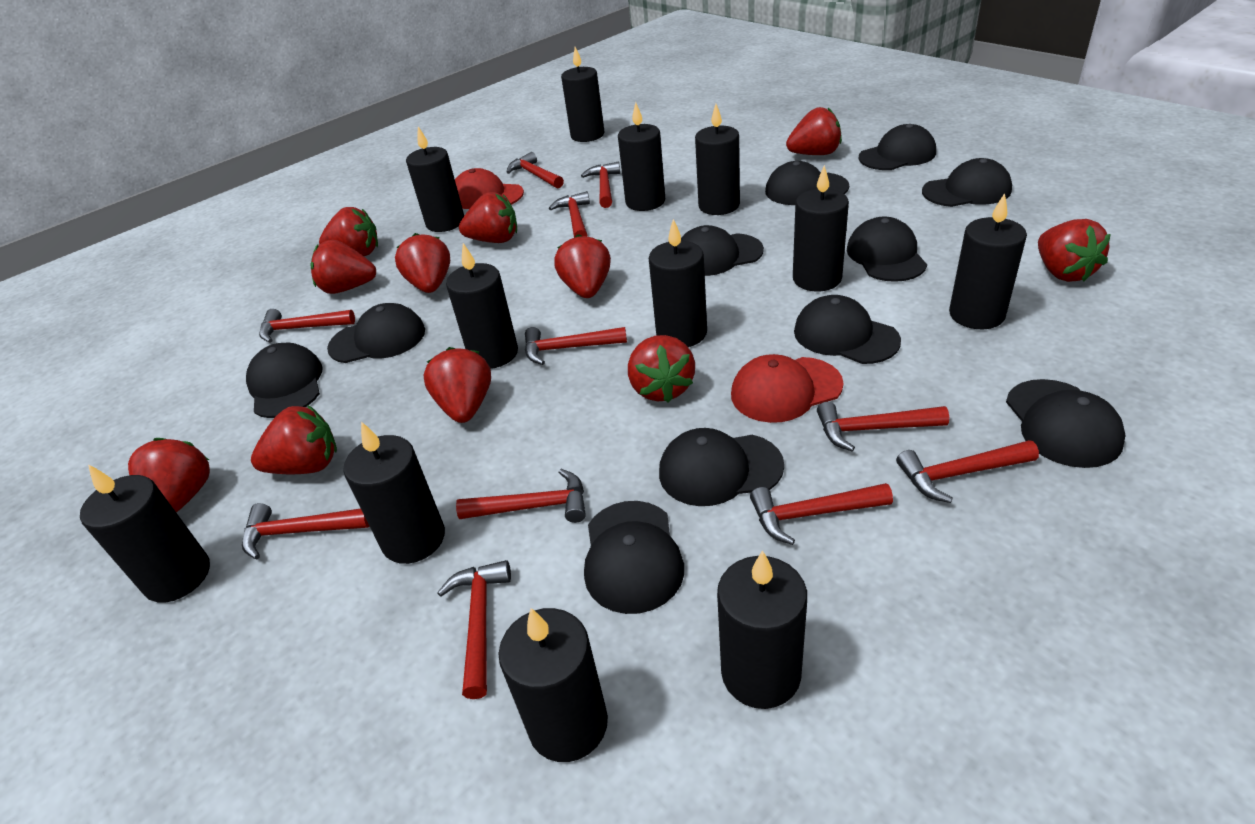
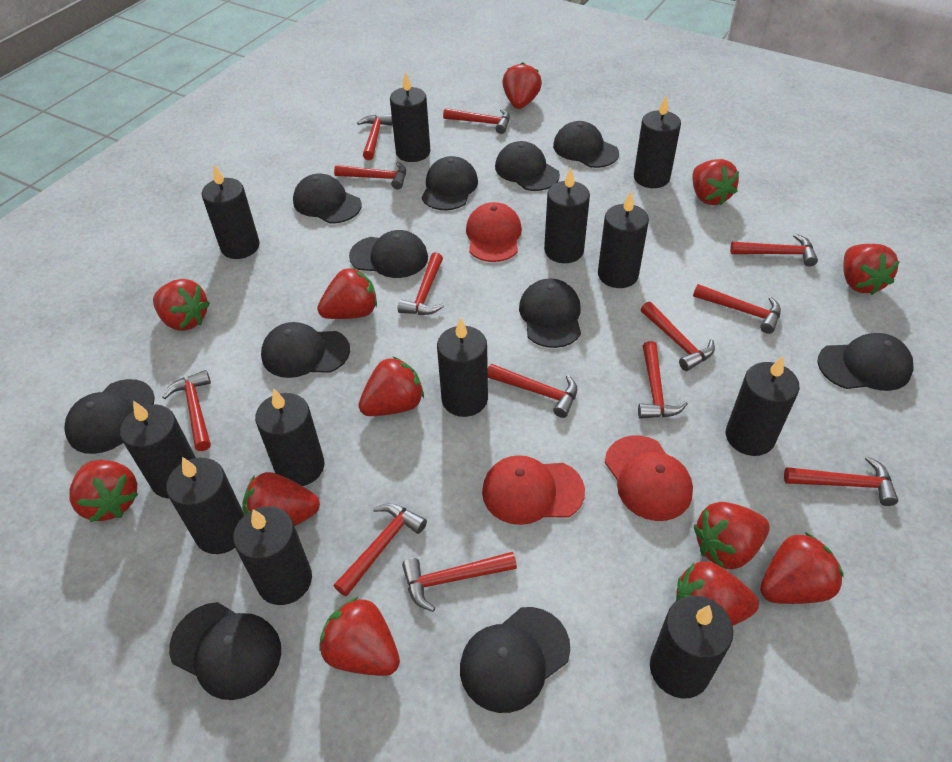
red cap: [455,168,524,209] [731,354,844,423] = 2 -> [466,202,522,262] [482,455,585,525] [605,435,693,521] = 3
red hammer: [242,503,370,559] [259,309,355,343] [437,560,511,699] [456,469,586,523] [506,152,564,188] [525,327,627,365] [549,191,590,238] [581,162,620,208] [750,483,893,545] [817,402,949,451] [896,440,1039,503] = 11 -> [162,370,211,451] [334,161,406,190] [334,503,427,597] [357,114,393,160] [398,252,444,315] [402,552,517,612] [443,108,510,134] [488,364,577,418] [638,341,688,419] [641,302,715,371] [693,284,781,334] [730,234,818,267] [784,456,898,506] = 13
red strawberry: [128,438,210,513] [251,405,337,474] [310,240,376,294] [319,207,378,256] [395,233,450,293] [424,347,491,423] [459,192,517,243] [554,234,611,298] [628,335,695,403] [786,107,842,155] [1038,219,1111,282] = 11 -> [69,460,138,522] [153,279,210,331] [242,472,320,526] [317,268,377,319] [319,597,400,676] [358,357,424,416] [502,62,542,109] [676,561,759,626] [692,159,739,206] [694,502,770,569] [760,532,844,604] [843,244,900,295] = 12

